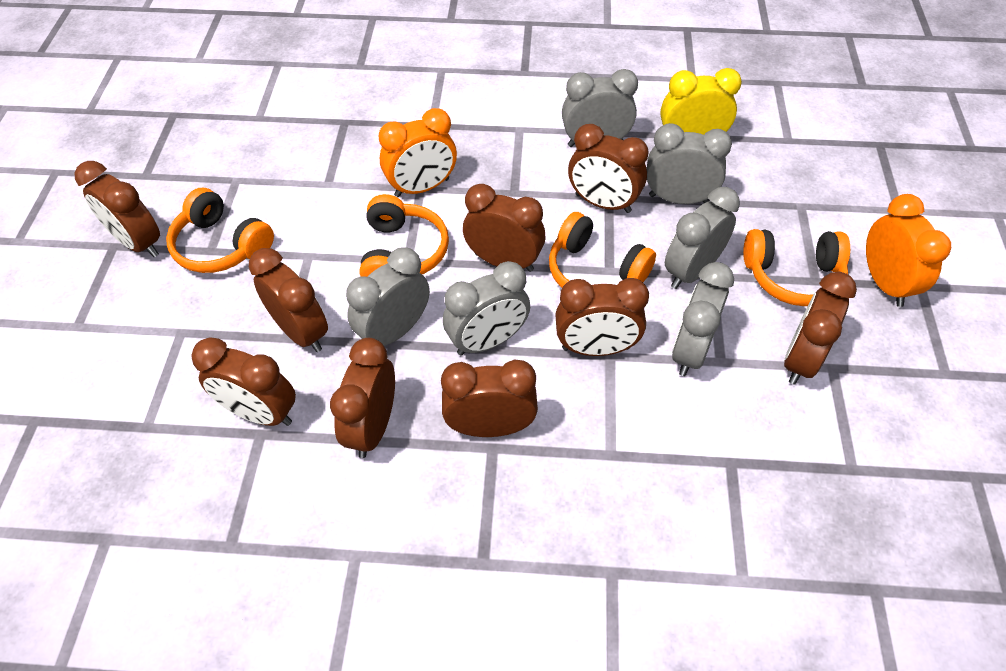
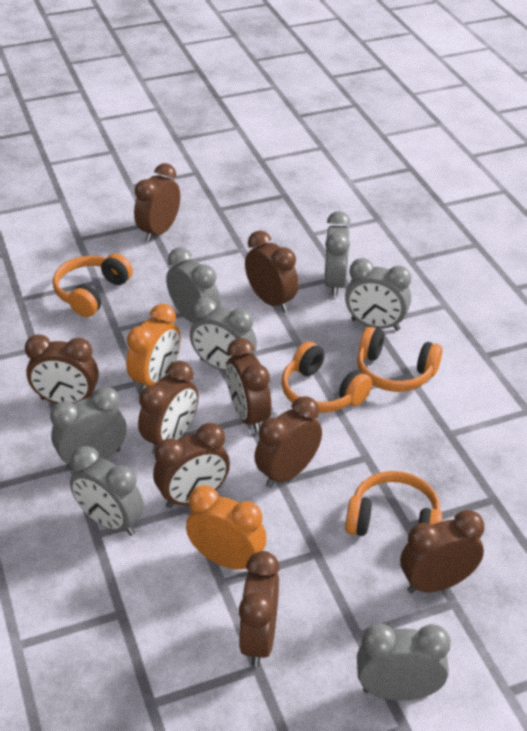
grey clock: [346,247,430,346] [443,261,530,356] [562,69,638,147] [647,123,732,204] [665,187,740,289] [672,262,734,376] = 6 -> [50,387,127,470] [70,446,144,536] [166,247,221,323] [190,297,257,371] [324,211,351,297] [345,258,411,331] [357,623,451,700] = 7
yellow clock: [660,68,742,135] = 1 -> none = 0

